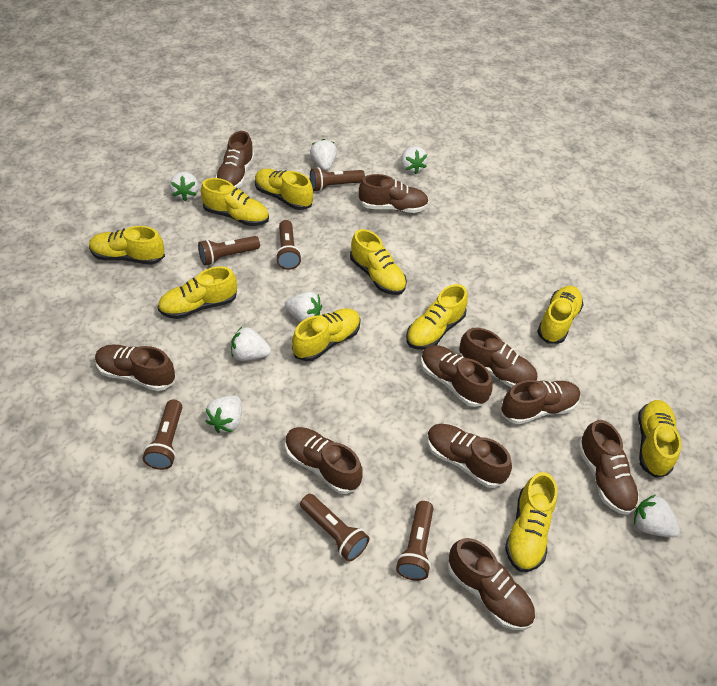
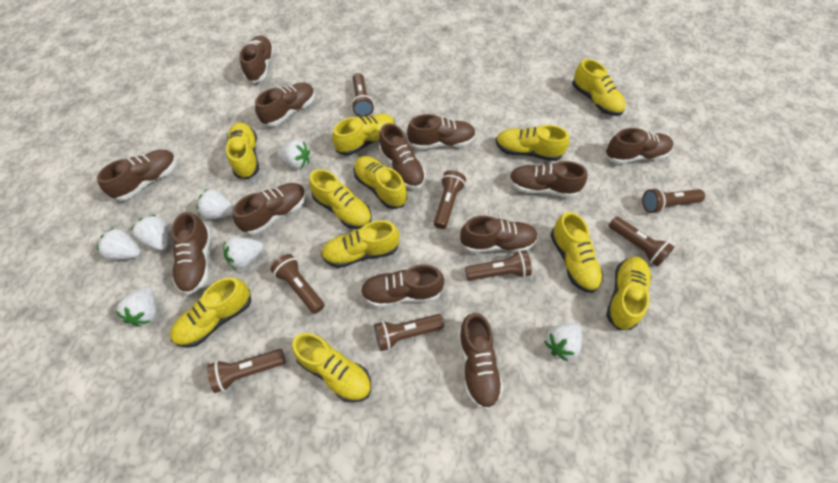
brown flashlight: [143,400,182,470] [198,236,260,266] [275,220,302,270] [300,494,370,562] [310,167,365,191] [396,501,434,581] = 6 -> [207,349,285,393] [270,254,325,314] [351,73,374,117] [374,314,444,351] [434,170,466,229] [465,250,532,281] [609,216,674,267] [642,188,705,213] = 8
brown shoe: [95,345,175,391] [215,131,255,188] [285,427,363,494] [358,174,429,213] [421,345,493,407] [427,424,512,488] [447,538,535,630] [459,328,537,387] [501,380,580,424] [578,420,639,515] = 10 -> [97,150,177,201] [171,212,211,295] [232,183,306,235] [239,35,274,83] [255,82,315,127] [360,265,444,308] [379,123,426,189] [407,114,476,149] [458,313,503,410] [460,216,538,253] [509,161,587,198] [605,128,674,164] = 12
yellow shoe: [89,226,165,265] [158,266,237,319] [201,178,269,226] [255,168,313,210] [292,308,361,362] [350,229,407,295] [406,284,468,350] [505,472,558,572] [537,286,584,344] [638,400,682,478] = 10 -> [170,277,251,348] [226,122,259,179] [292,333,371,403] [309,169,372,229] [321,220,399,268] [332,114,395,156] [354,156,408,209] [496,125,569,161] [551,212,603,293] [572,59,626,116] [606,257,651,330] = 11

